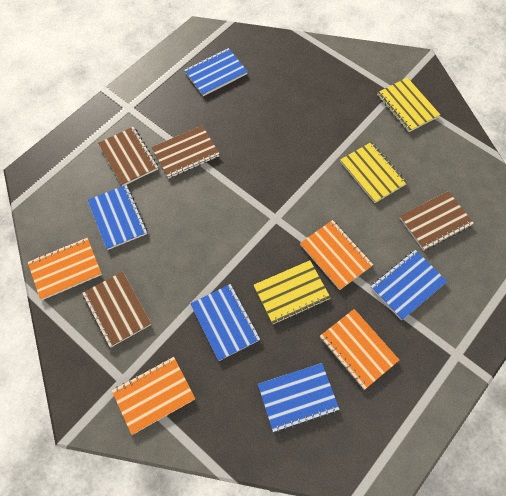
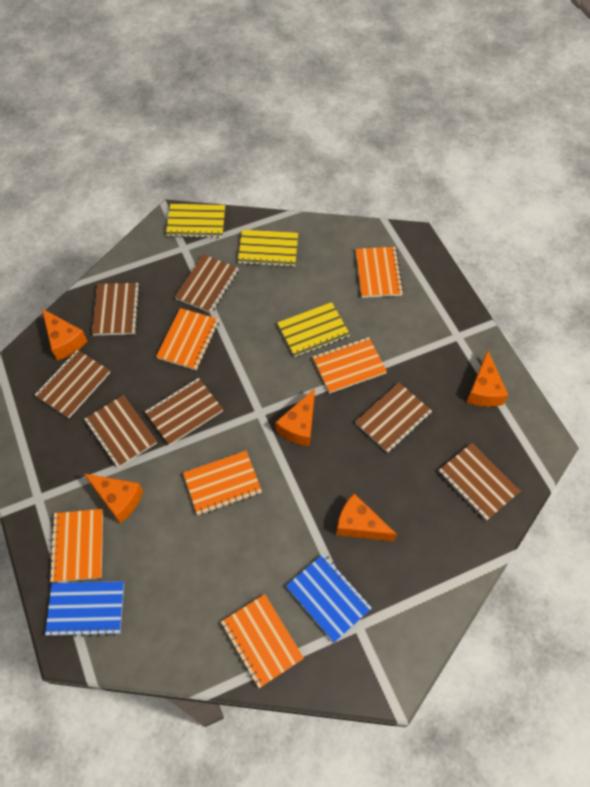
blue notebook: [88,185,147,250] [184,48,248,96] [190,284,260,361] [258,363,340,432] [371,250,447,320] = 5 -> [45,581,124,638] [286,554,372,643] = 2
brown notebook: [82,271,151,347] [98,127,158,186] [151,125,220,179] [399,191,474,251] = 4 -> [35,350,110,418] [84,395,157,468] [92,283,140,335] [145,378,223,446] [175,254,239,313] [355,383,432,453] [439,443,520,521] = 7
orange cheese: none = 0 -> [42,309,88,361] [84,474,143,523] [275,388,315,446] [336,494,397,541] [467,351,508,407] = 5
orange notebook: [28,238,102,300] [112,357,195,435] [300,220,373,290] [320,309,399,390] = 4 -> [49,509,103,583] [156,308,219,370] [183,451,262,515] [221,594,304,688] [313,337,387,393] [356,247,404,298] = 6

